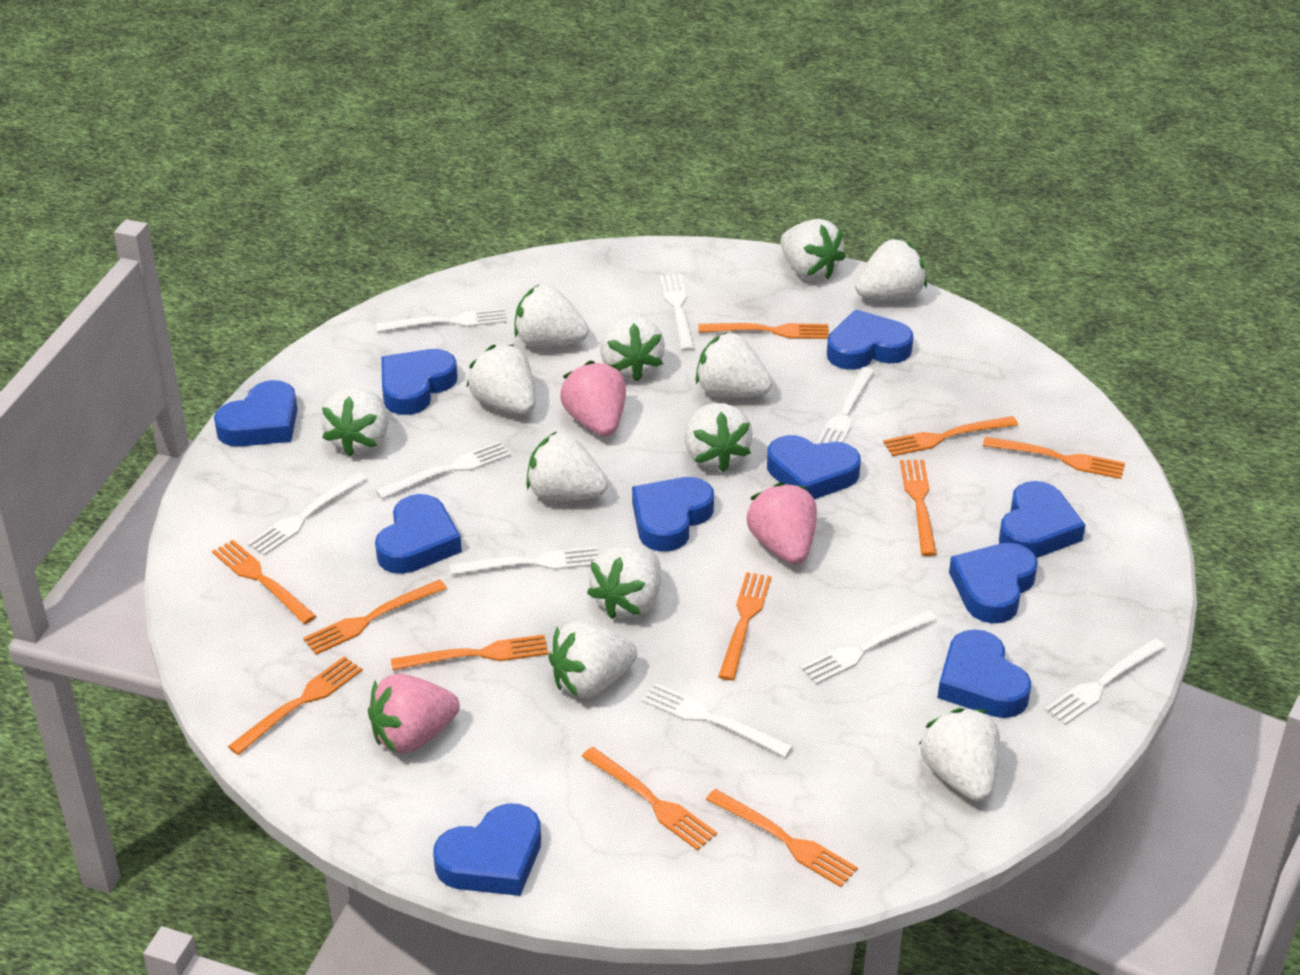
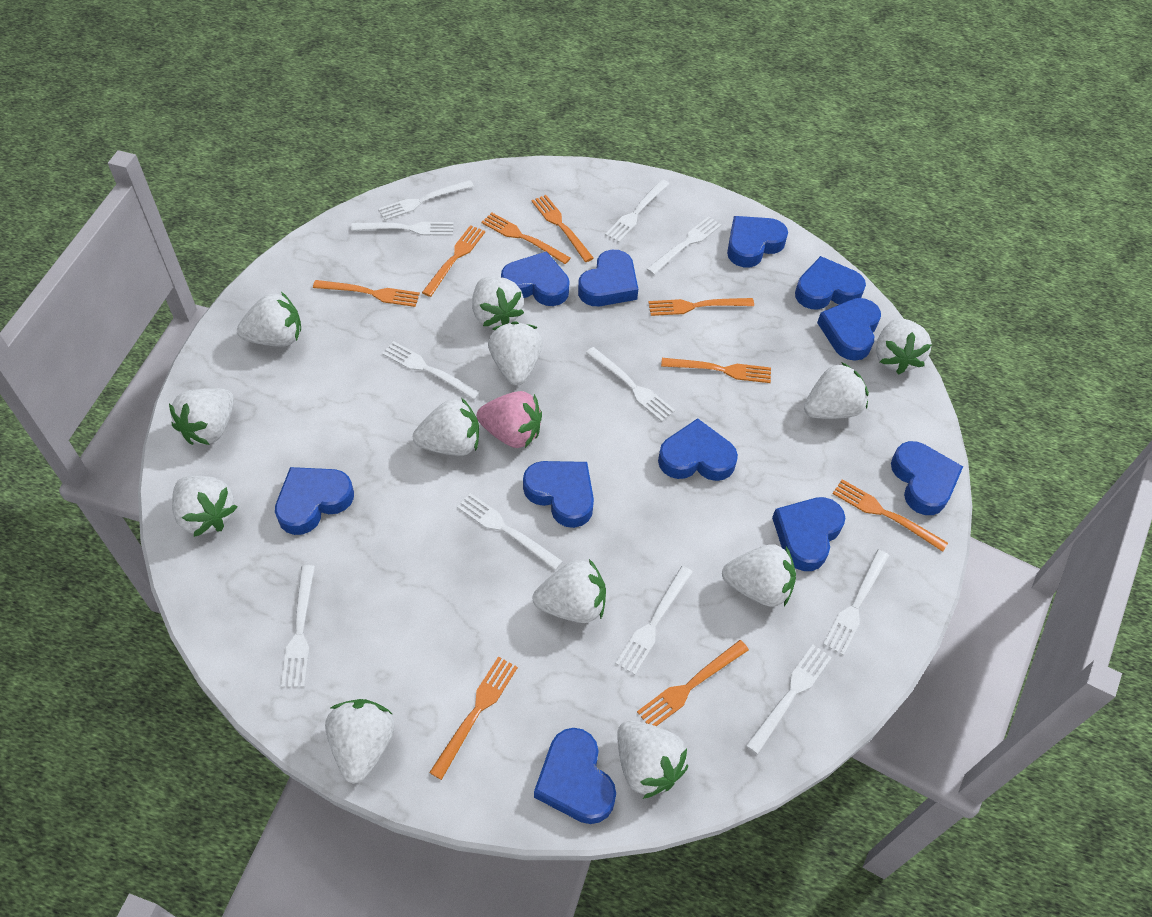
blue heart: [214,380,298,447] [375,494,462,574] [381,349,457,415] [433,803,541,896] [632,477,714,551] [767,435,861,499] [827,310,914,370] [937,629,1031,718] [949,543,1038,623] [999,481,1085,558] = 10 -> [275,467,354,535] [501,251,570,306] [523,461,594,528] [534,728,616,824] [578,250,638,306] [658,418,738,481] [727,216,788,267] [772,497,845,571] [795,256,866,310] [817,298,881,361] [891,441,963,515] = 11
orange fork: [212,540,316,624] [228,656,363,755] [303,579,447,655] [391,635,549,670] [582,747,717,851] [698,323,829,339] [706,789,858,887] [718,572,771,681] [883,416,1018,456] [900,460,937,556] [983,437,1125,479] = 11 -> [313,280,420,307] [422,225,485,297] [429,656,518,780] [481,213,571,264] [531,195,594,262] [637,640,749,726] [648,298,754,316] [661,358,771,383] [832,479,948,552] = 9
pink strawberry: [368,674,460,753] [560,361,626,436] [747,482,817,564] = 3 -> [477,391,542,448] = 1
white fork: [247,472,368,556] [376,308,507,332] [376,441,511,499] [450,546,598,575] [642,683,793,757] [660,274,695,351] [800,610,937,684] [817,367,875,443] [1045,638,1166,725] = 9 -> [281,565,315,687] [351,222,454,236] [378,180,474,220] [382,341,481,400] [457,493,563,570] [586,347,675,422] [605,179,669,242] [616,566,693,675] [647,216,721,275] [746,645,832,754] [823,550,889,655] = 11

